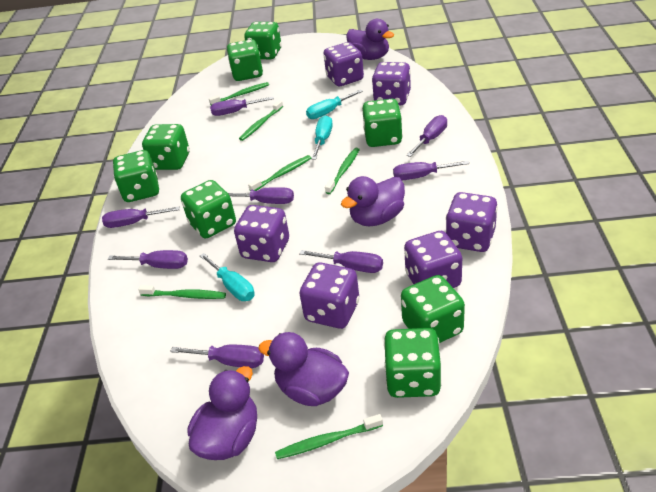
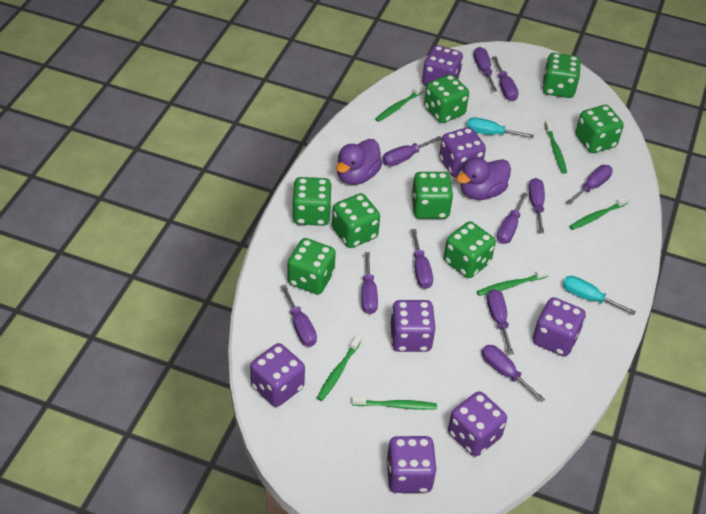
purple dice: [234,205,289,262] [300,262,359,329] [323,42,364,86] [372,62,411,106] [404,231,462,288] [446,192,498,252] = 6 -> [250,343,305,407] [386,436,437,493] [391,300,436,352] [422,45,463,86] [439,127,486,178] [448,391,507,457] [533,297,586,356] = 7
purple duck: [187,366,257,460] [258,332,349,406] [341,176,405,226] [346,19,394,60] = 4 -> [336,139,382,185] [456,158,511,200] = 2
purple screwdriver: [102,206,180,228] [108,250,188,269] [170,345,264,368] [210,97,274,116] [228,187,294,204] [299,250,383,273] [393,161,470,180] [406,115,447,157] = 8 -> [281,284,317,347] [361,252,378,314] [382,136,442,166] [411,229,433,289] [474,47,497,92] [482,345,545,402] [487,289,514,355] [492,56,519,101] [497,192,528,244] [528,178,545,233] [566,165,613,205] = 11
turquoise screwdriver: [200,253,255,301] [306,89,363,119] [311,115,333,159] = 3 -> [467,117,534,138] [563,276,636,315] = 2

